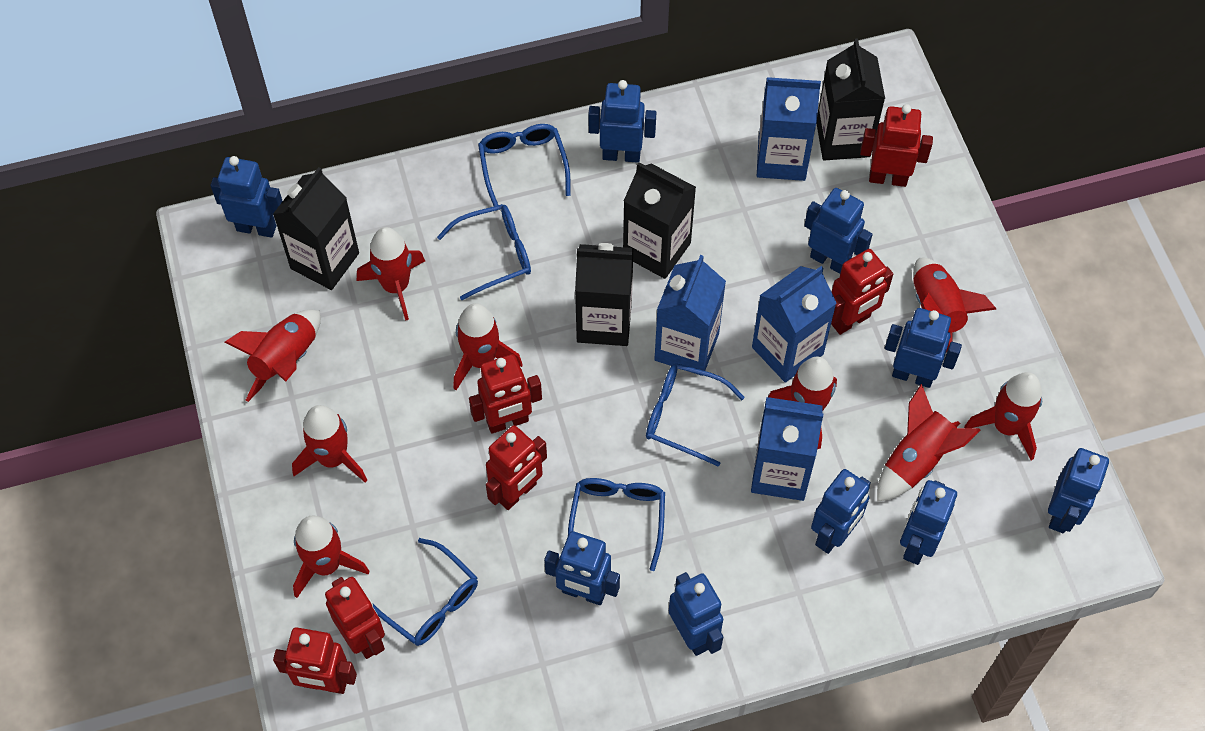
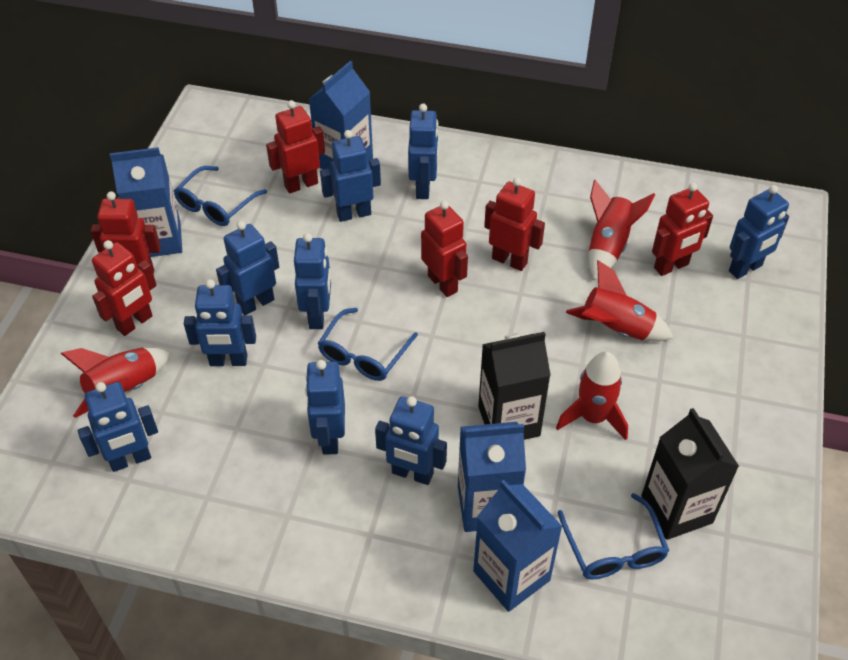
black carton: [273,167,359,290] [575,243,634,346] [623,162,696,279] [816,39,885,160] = 4 -> [478,332,551,440] [641,408,739,540] = 2
blue glasses: [373,538,478,646] [437,204,531,300] [478,124,571,211] [568,478,665,571] [646,363,745,467] = 5 -> [174,166,267,226] [318,308,418,381] [557,493,669,579] = 3
red rocket: [225,310,321,402] [292,405,367,482] [293,516,369,598] [357,227,425,321] [454,303,523,390] [768,356,837,449] [877,384,981,502] [913,258,996,353] [964,372,1042,460] = 9 -> [60,348,170,418] [556,351,628,440] [566,260,673,342] [589,180,655,280] = 4

